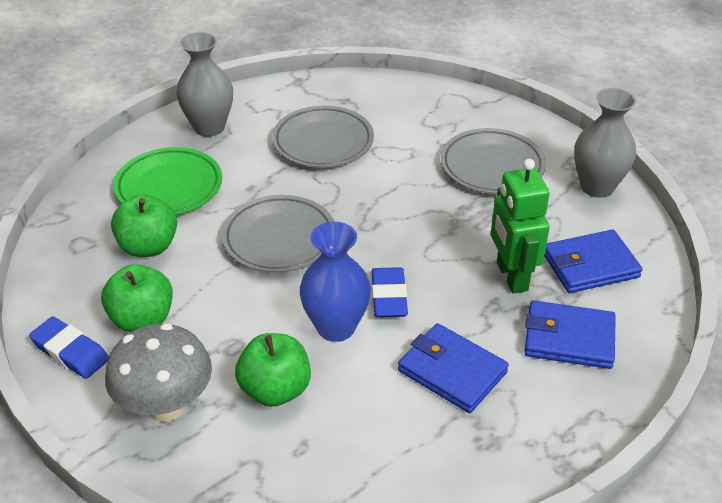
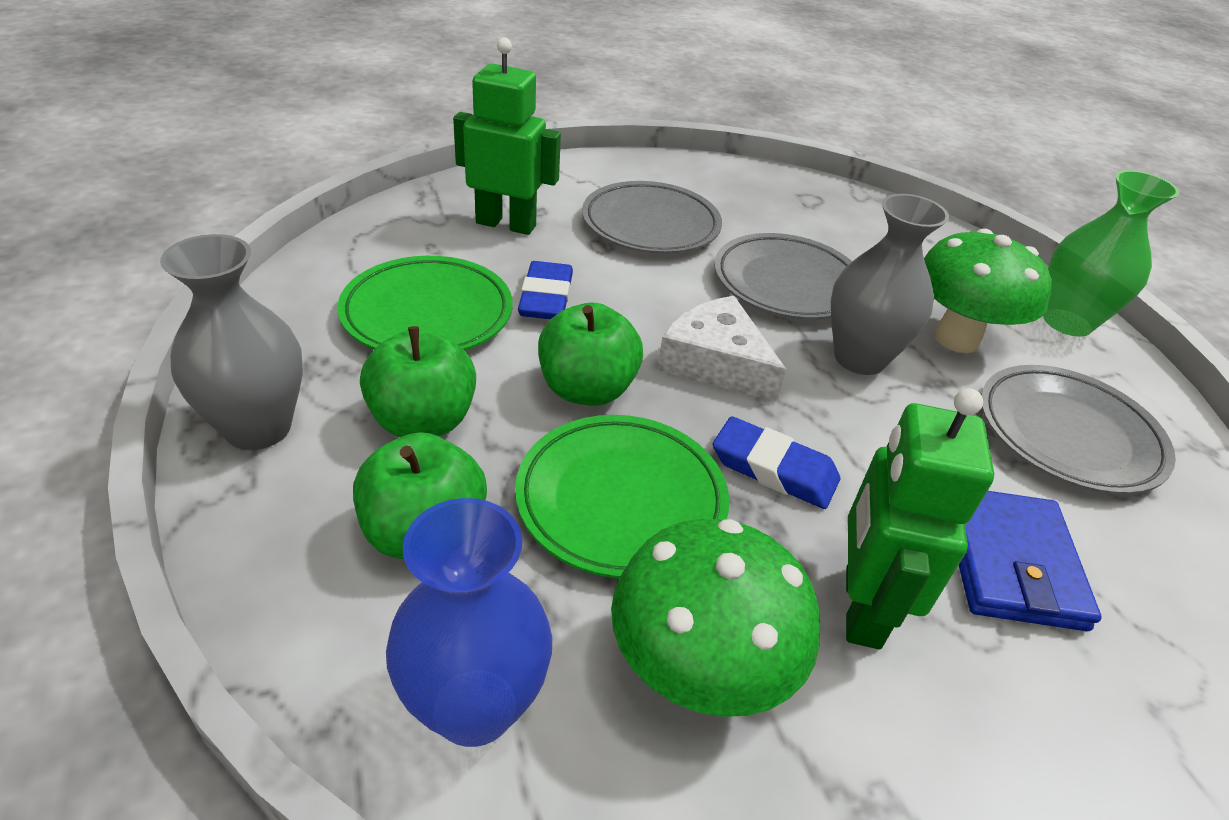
blue wallet: [398,323,509,413] [524,300,616,369] [545,230,643,293] = 3 -> [959,491,1102,631] = 1
green mushroom: none = 0 -> [611,519,820,717] [924,229,1052,353] = 2
green plate: [113,147,222,215] = 1 -> [337,256,512,351] [515,415,729,579] = 2
green robot: [491,159,550,294] = 1 -> [453,38,561,235] [846,388,994,649] = 2
green vase: none = 0 -> [1043,170,1180,337] = 1
grey mushroom: [105,323,212,422] = 1 -> none = 0
white cheese: none = 0 -> [657,296,786,402] = 1

